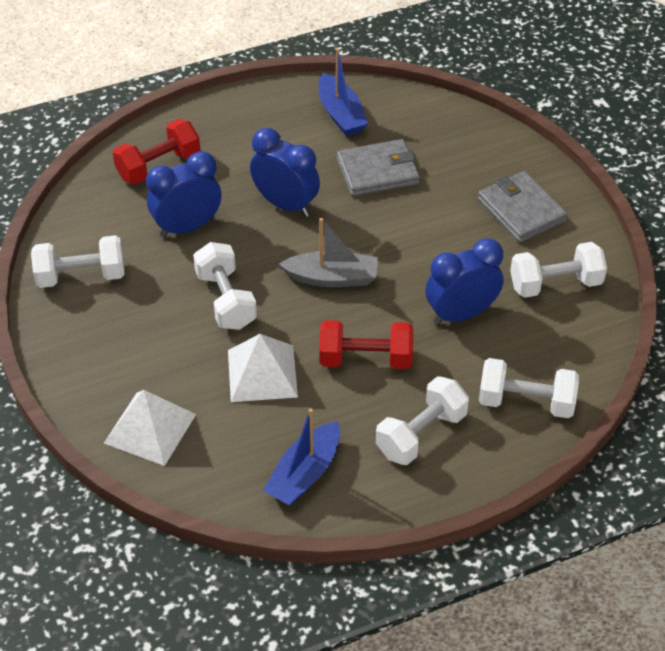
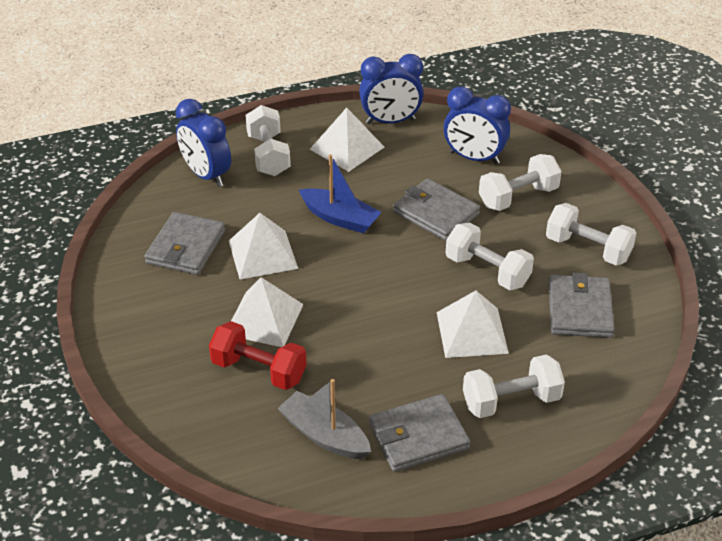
blue boat: [263,408,340,506] [319,48,368,136] = 2 -> [299,154,382,234] = 1
grey wallet: [337,139,420,196] [478,171,568,243] = 2 -> [144,212,225,275] [369,394,470,472] [393,178,480,241] [549,272,615,338] = 4
red dumbbell: [113,119,200,184] [319,320,413,369] = 2 -> [209,321,307,390] = 1
white pyramid: [104,390,196,466] [228,334,298,402] = 2 -> [229,213,298,280] [231,277,304,347] [310,107,384,172] [437,291,509,358] = 4

